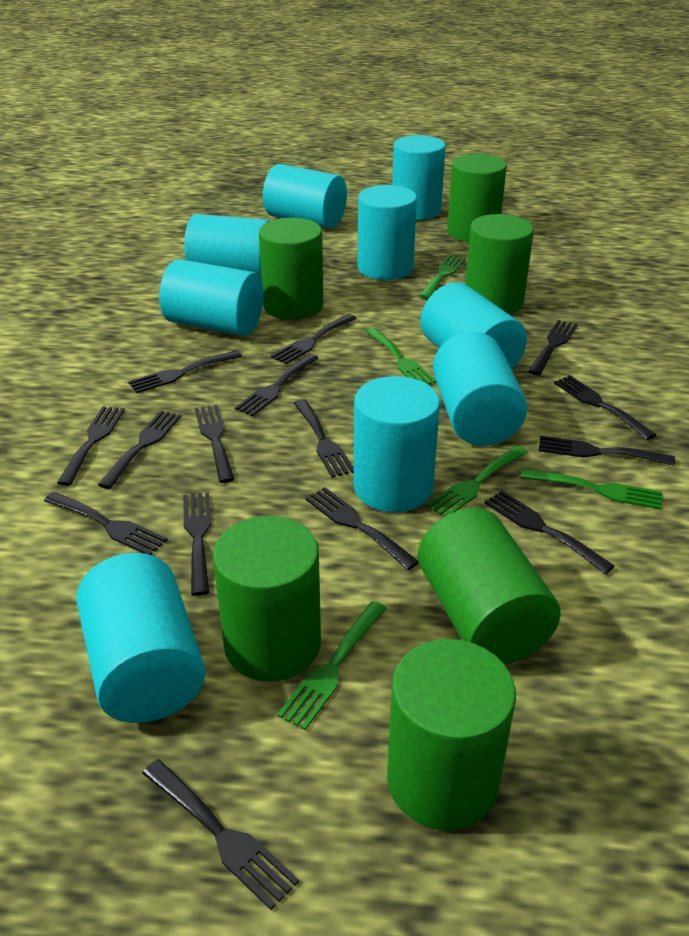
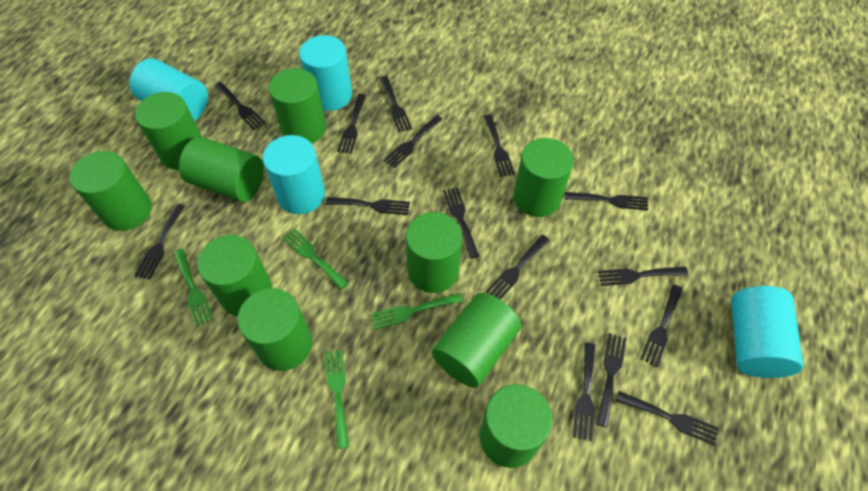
green cylinder: [213,516,321,681] [259,218,323,320] [387,639,516,830] [418,508,561,665] [447,154,507,242] [465,214,534,314] = 6 -> [70,151,152,231] [135,92,202,170] [179,137,264,202] [197,235,272,316] [237,288,312,371] [268,68,326,143] [406,212,462,293] [432,293,521,388] [480,384,552,468] [514,138,574,217] = 10
green fork: [277,601,387,730] [366,328,436,385] [419,255,465,299] [426,446,528,517] [521,469,662,509] = 5 -> [174,249,214,327] [282,228,348,289] [324,350,349,449] [371,293,463,330] = 4
turquoise cylinder: [76,553,205,723] [159,259,263,336] [184,214,269,279] [263,164,347,229] [353,376,440,512] [358,185,417,280] [392,135,446,220] [420,282,527,370] [433,332,527,446] = 9 -> [129,58,208,121] [263,135,325,214] [299,35,352,111] [731,286,803,378] = 4

